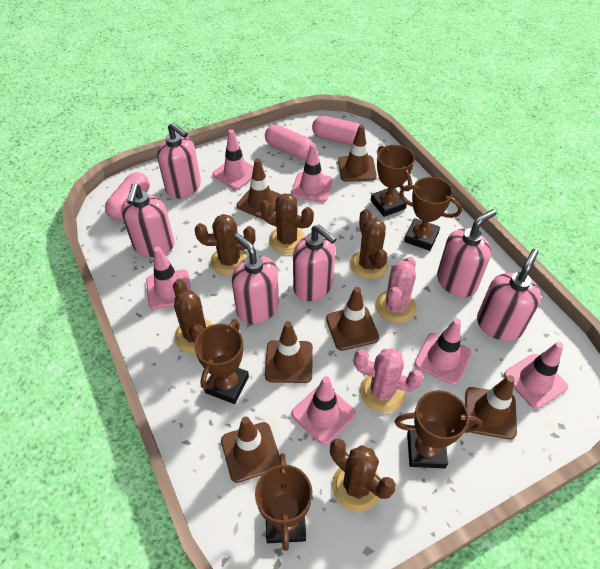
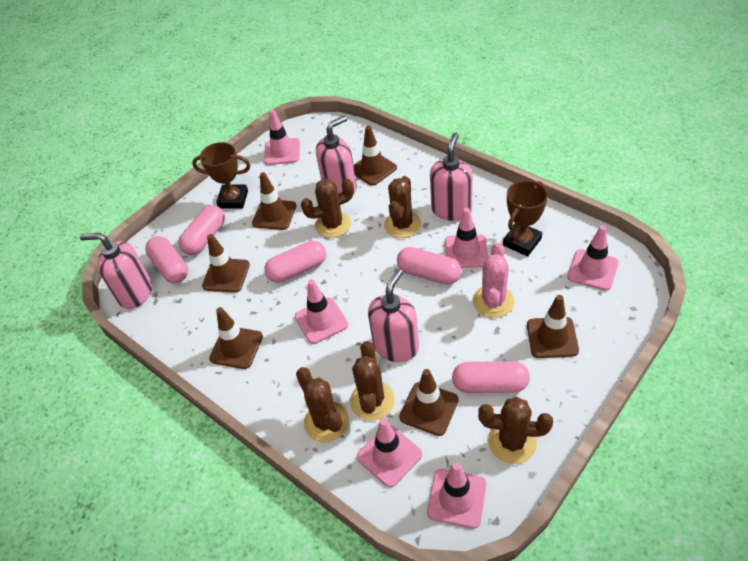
brown trophy: [194,320,249,404] [255,453,312,551] [371,145,415,217] [395,390,482,468] [399,177,462,251] = 5 -> [192,142,250,209] [503,180,548,256] = 2
pink cactus: [354,348,423,413] [375,257,417,323] = 2 -> [473,243,515,318] = 1
pink capsule: [105,172,150,220] [265,125,313,160] [312,116,360,145] = 3 -> [145,236,188,283] [178,205,225,255] [264,241,326,282] [397,247,461,285] [452,361,530,393] = 5
pink soap dispenser: [121,183,175,257] [157,123,201,199] [232,234,279,324] [293,225,336,301] [437,209,496,297] [477,249,541,341] = 6 -> [80,233,152,309] [316,116,357,193] [368,269,419,362] [430,132,473,221] = 4

